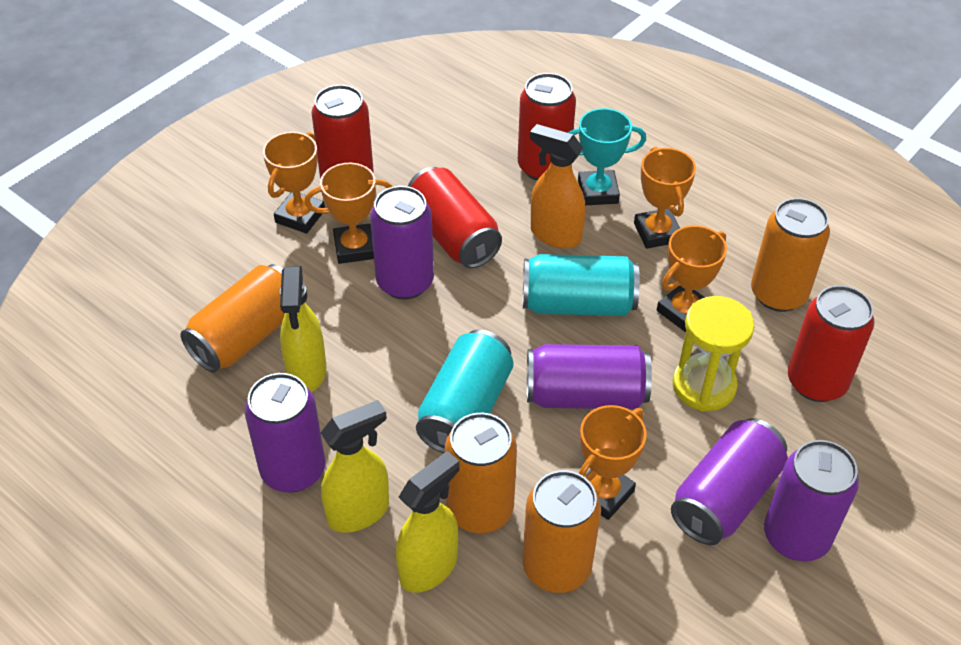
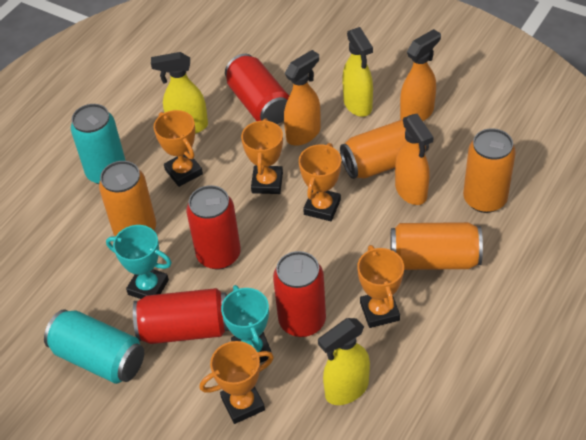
orange spray bottle: [530,124,586,248] = 1 -> [284,50,321,146] [395,114,434,205] [400,29,441,121] = 3
purple can: [245,373,325,492] [370,186,434,299] [527,344,652,409] [671,418,788,545] [764,440,859,561] = 5 -> none = 0
turquoise trophy: [568,108,646,205] = 1 -> [106,225,172,299] [221,285,272,363] = 2
yellow hourglass: [673,296,754,412] = 1 -> none = 0

